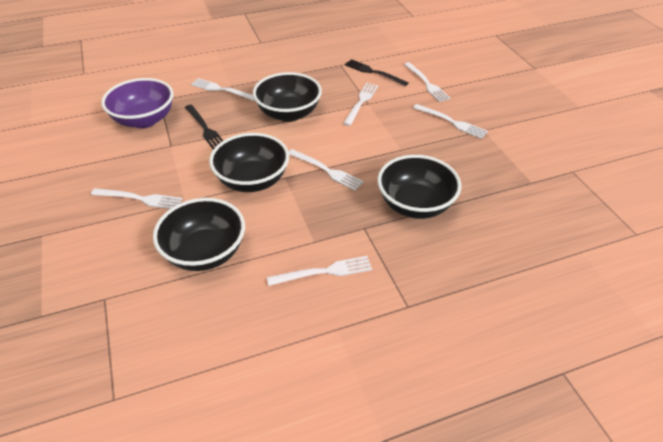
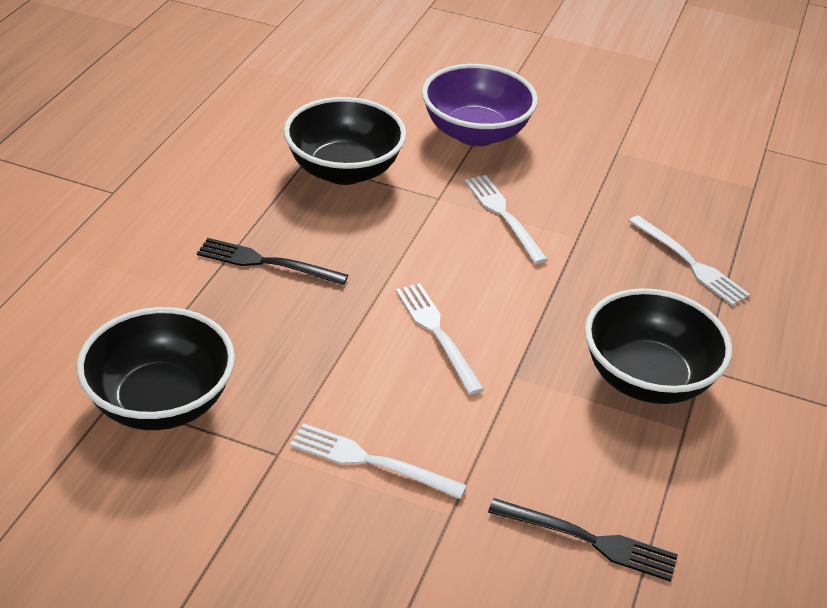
black bowl: [153,198,245,271] [209,133,289,192] [253,72,322,122] [377,155,461,219] = 4 -> [76,307,235,430] [284,97,406,185] [585,288,732,404] = 3
white fork: [91,188,182,209] [191,78,255,101] [267,256,372,286] [289,149,364,191] [343,83,378,126] [404,62,451,102] [413,104,488,139] = 7 -> [290,423,467,499] [396,283,484,395] [465,175,548,264] [629,215,750,306] = 4

